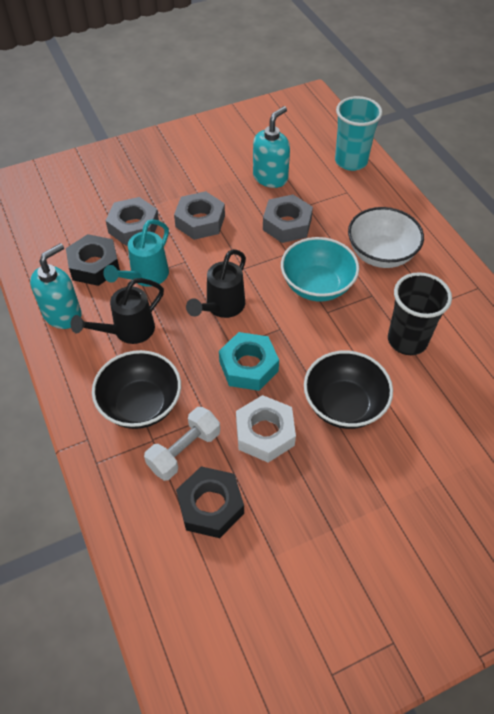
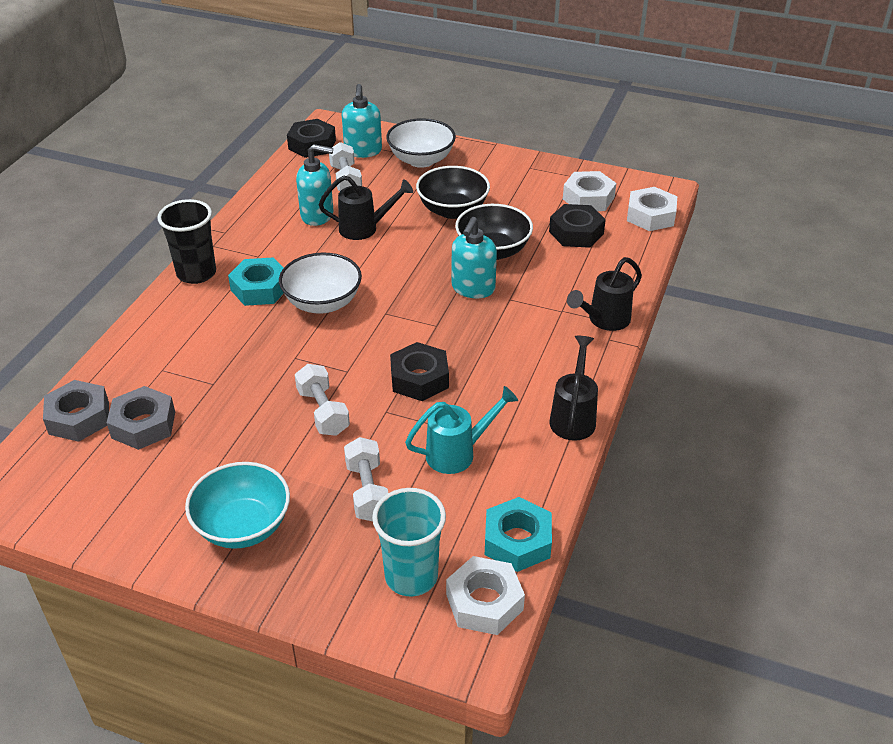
black nut: [66,234,120,286] [176,466,244,538] = 2 -> [287,119,336,158] [390,342,449,401] [549,204,606,248] = 3
black watering can: [71,278,164,344] [186,249,246,318] = 2 -> [319,175,413,240] [550,336,598,441] [567,257,642,331] = 3
grey nut: [106,197,159,246] [174,191,225,240] [263,195,313,243] = 3 -> [43,380,109,442] [106,386,175,450] = 2
turquoise nut: [219,332,279,391] = 1 -> [228,257,284,306] [485,497,552,572] = 2
turquoise soap dispenser: [30,243,82,329] [253,106,290,188] = 2 -> [296,144,334,226] [342,84,382,158] [452,217,497,299] = 3
white bowl: [348,207,424,268] = 1 -> [279,252,362,314] [386,118,456,168] = 2
white dumbbell: [144,407,220,481] = 1 -> [295,364,350,436] [329,142,362,191] [344,437,388,521] = 3
white nut: [236,395,296,463] = 1 -> [446,556,525,635] [563,171,616,211] [627,187,677,231] = 3

